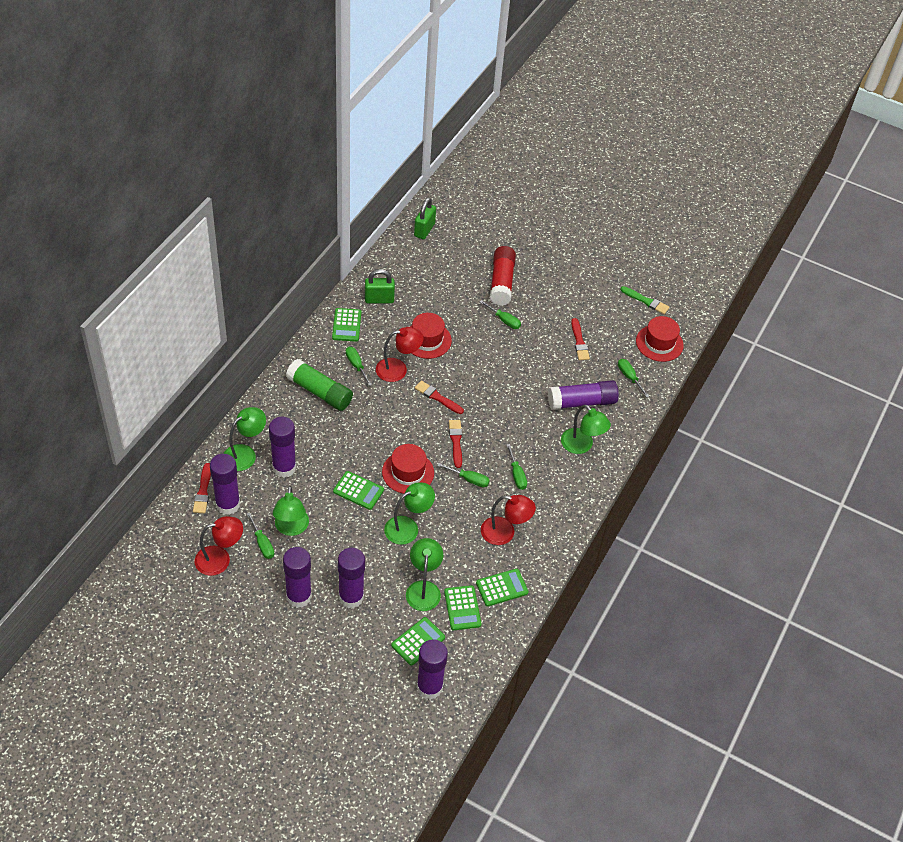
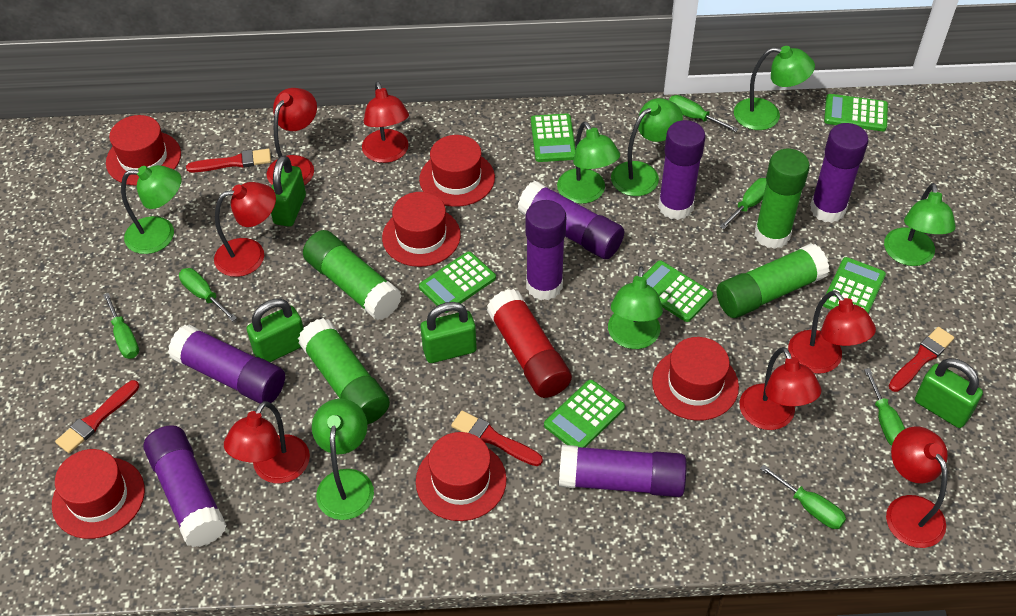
green brush: [620,286,669,314] = 1 -> none = 0
green calculator: [332,308,361,342] [333,471,384,510] [391,617,445,666] [444,585,481,630] [476,569,529,607] = 5 -> [419,252,496,313] [531,113,575,162] [544,380,625,448] [643,260,713,322] [823,257,886,313] [824,94,888,131] = 6
green glue stick: [286,359,353,411] = 1 -> [298,318,390,425] [303,230,402,320] [716,243,829,318] [754,149,810,249] = 4
green lamp: [224,407,266,471] [273,486,309,536] [384,482,435,545] [406,538,443,611] [561,405,611,454] = 5 -> [121,165,182,254] [312,399,374,520] [557,121,620,204] [608,266,663,349] [611,98,683,196] [734,46,815,130] [884,183,956,266] = 7
green padlock: [365,269,395,304] [414,198,436,239] = 2 -> [247,299,304,362] [271,155,306,227] [420,302,477,363] [915,358,983,428] = 4
purple glue stick: [210,454,240,515] [269,417,296,478] [283,547,312,608] [338,548,365,608] [416,639,448,700] [548,380,619,410] = 6 -> [143,425,227,547] [168,325,285,403] [518,181,624,259] [525,200,566,300] [559,445,687,497] [658,120,706,220] [810,123,868,223] = 7
red hat: [382,444,434,494] [410,313,452,359] [636,316,684,362] = 3 -> [52,449,145,539] [106,115,181,186] [382,192,461,267] [416,432,507,521] [419,135,495,207] [652,337,739,421] = 6
red lamp: [195,516,243,576] [376,327,424,382] [481,495,536,545] = 3 -> [214,182,276,277] [224,401,310,483] [267,88,317,185] [362,81,409,163] [740,347,821,430] [788,290,876,374] [886,426,948,548] = 7

